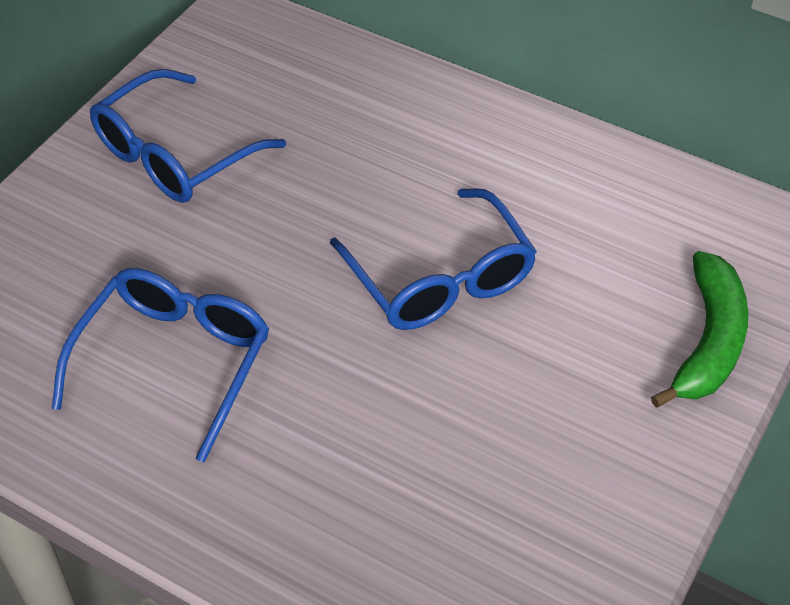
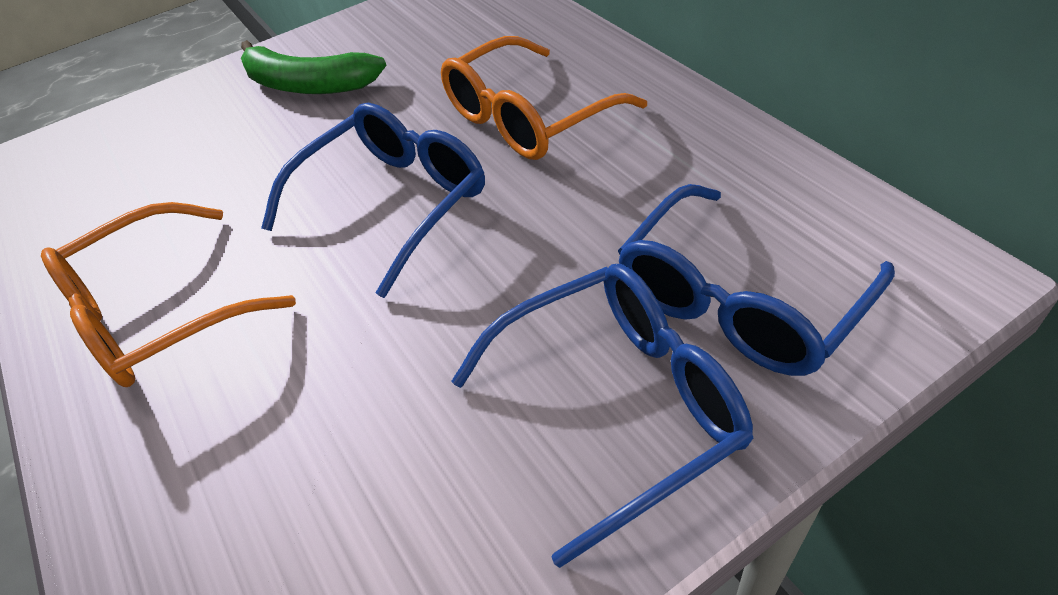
orange glasses: none = 0 -> [41,202,296,387] [441,36,647,160] = 2

